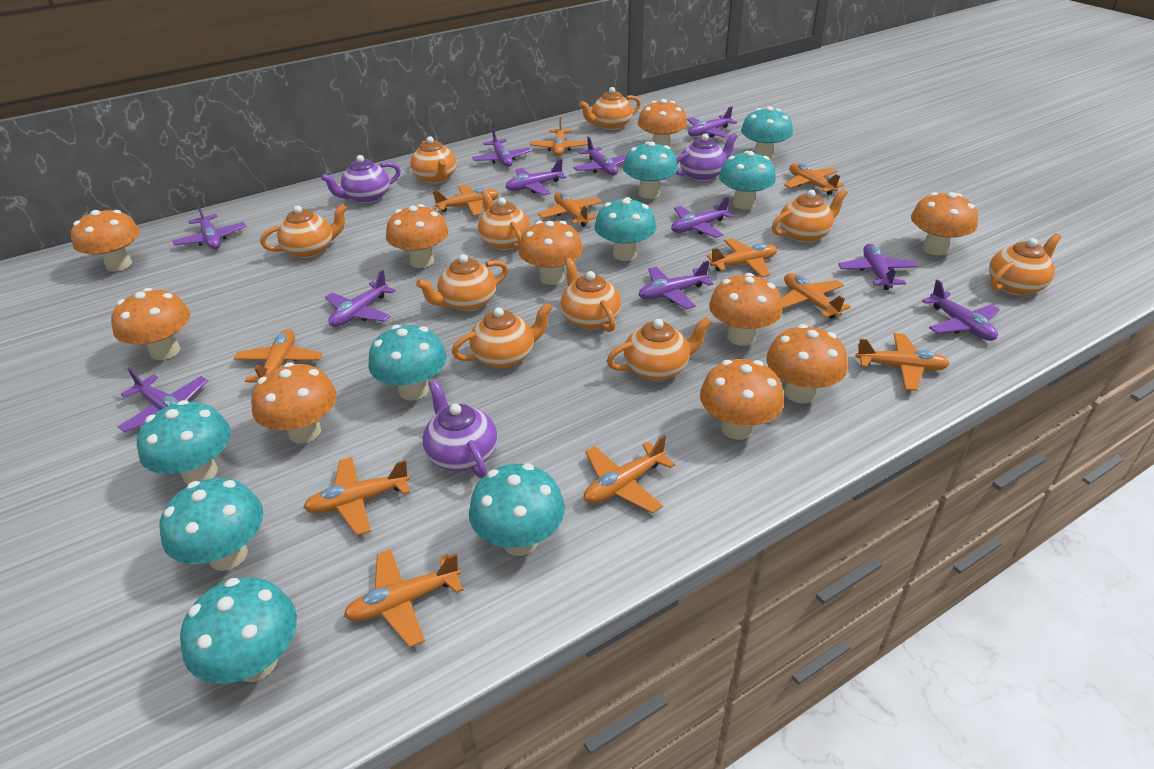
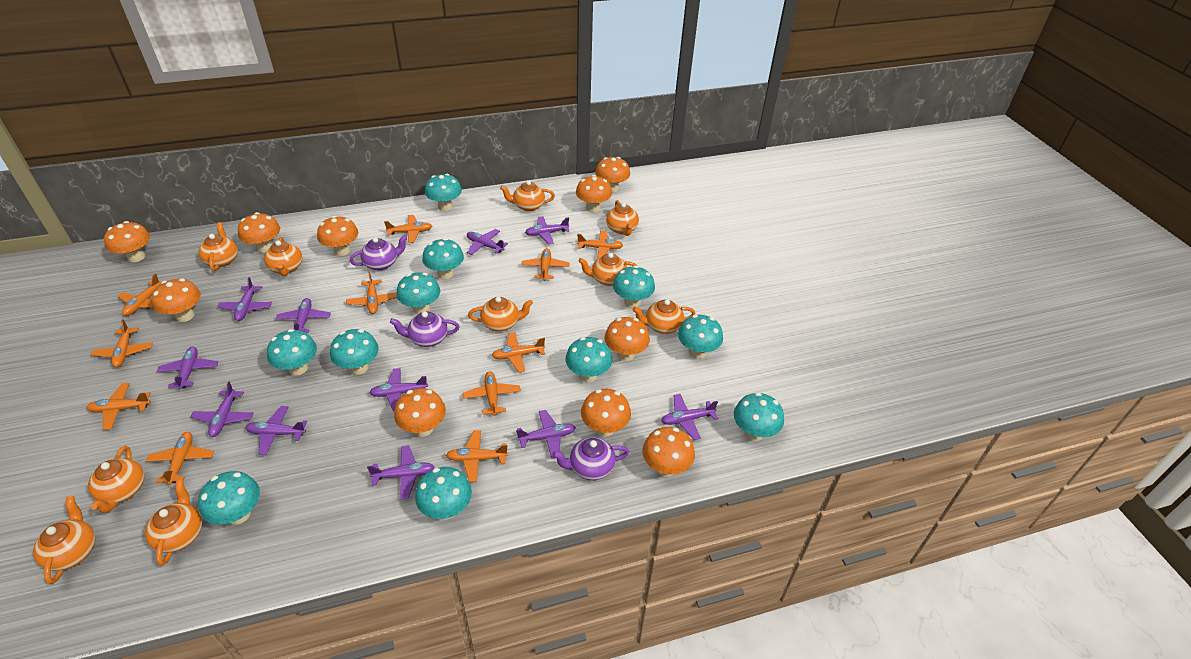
turquoise mushroom: [137,400,231,484] [160,478,263,571] [180,578,297,684] [368,325,447,401] [469,463,565,556] [594,197,656,261] [623,142,678,199] [719,151,776,209] [741,107,793,160] = 9 -> [198,471,260,525] [267,329,317,375] [330,329,379,375] [396,272,440,314] [415,467,472,519] [422,238,464,279] [425,174,462,211] [566,337,612,382] [613,266,655,308] [678,315,723,359] [734,392,784,441] = 11

